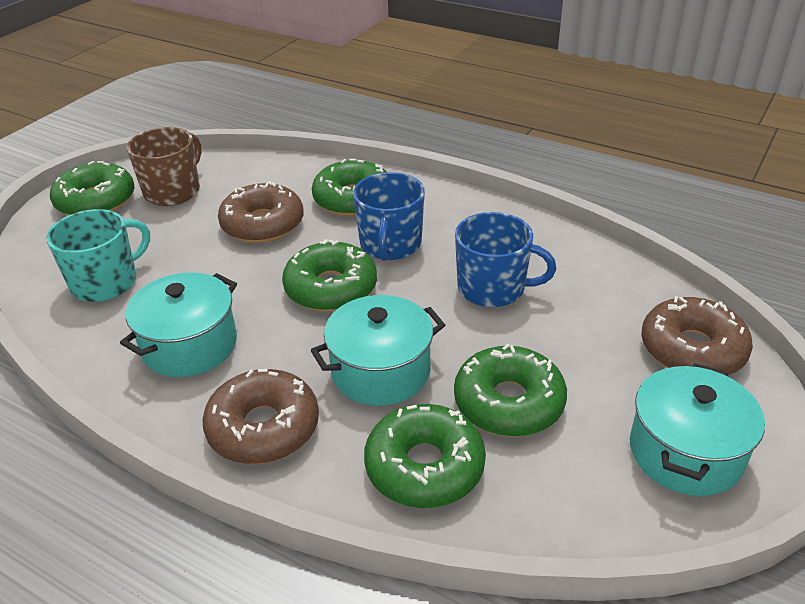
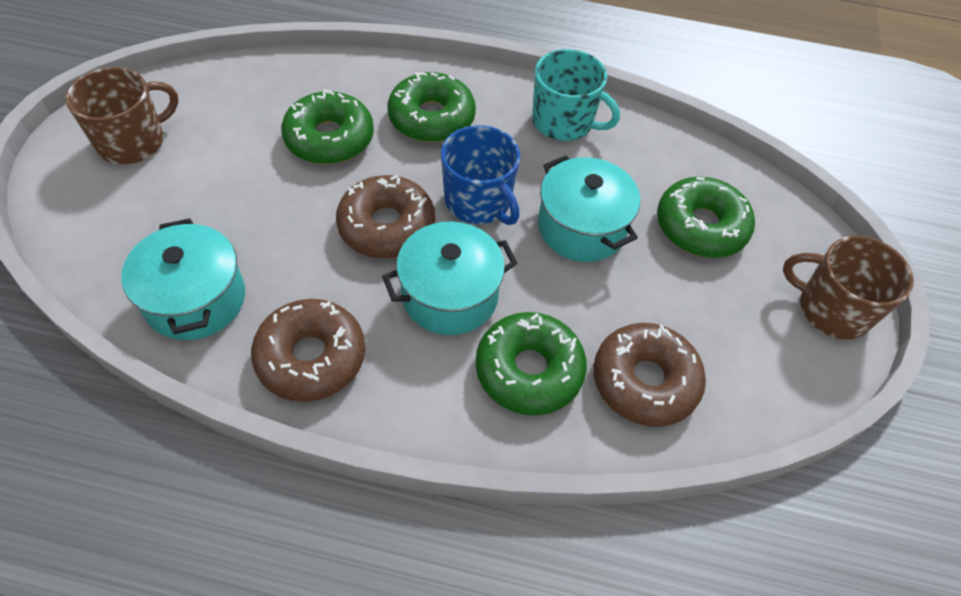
blue mug: [353,172,425,261] [455,212,556,307] = 2 -> [441,125,520,225] = 1
brown mug: [127,127,202,206] = 1 -> [66,67,179,164] [783,235,914,340] = 2
green donut: [50,161,135,215] [282,239,377,312] [312,159,387,216] [364,404,486,508] [454,343,567,437] = 5 -> [281,89,374,165] [388,72,476,142] [476,312,587,415] [657,177,755,258] = 4

